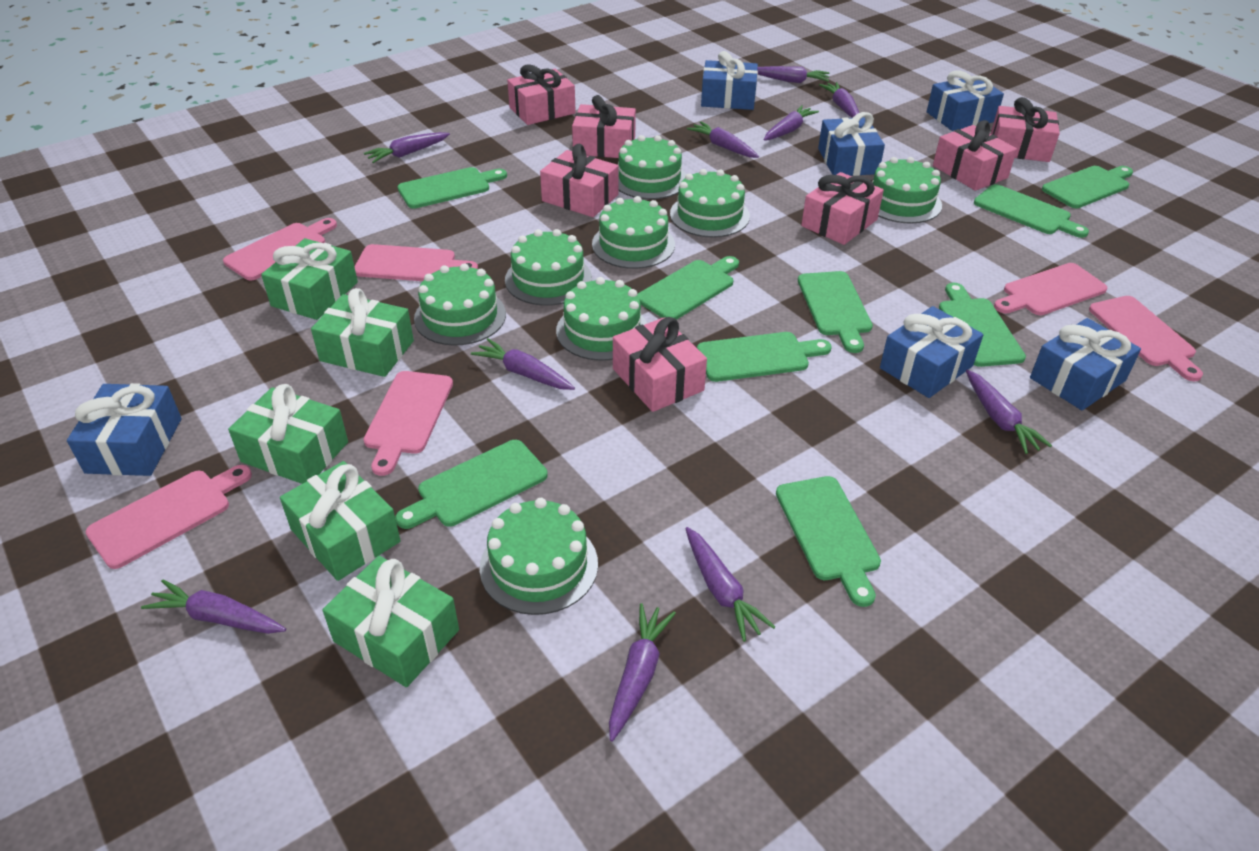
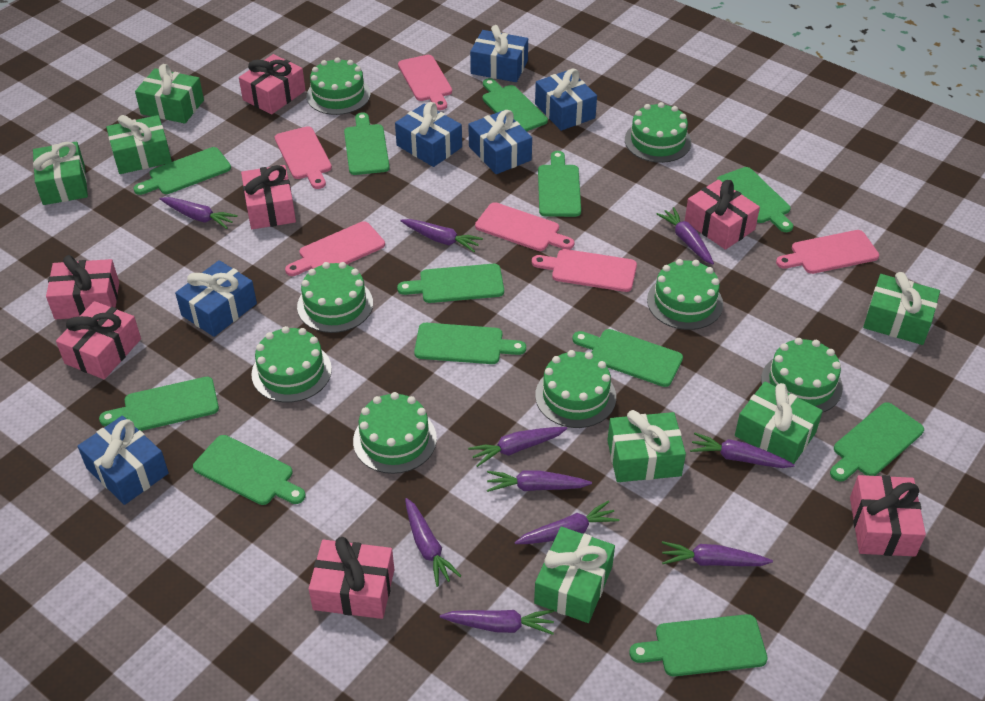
green cutting board: [395,440,548,529] [397,167,507,209] [637,256,739,320] [697,332,832,382] [776,476,881,607] [798,271,873,353] [939,283,1026,367] [974,184,1089,238] [1042,166,1133,208] = 9 -> [99,377,219,431] [134,147,231,195] [193,435,305,505] [344,113,390,175] [397,264,504,303] [414,323,526,364] [483,78,548,132] [538,151,581,217] [572,329,683,387] [629,614,768,677] [717,167,793,232] [830,402,924,482] = 12
green gift: [228,384,348,484] [261,238,358,320] [280,461,401,581] [311,288,414,377] [322,556,459,687] = 5 -> [33,142,88,205] [106,115,172,174] [135,64,204,124] [534,527,615,623] [607,410,686,482] [735,382,823,464] [863,272,940,345] = 7

